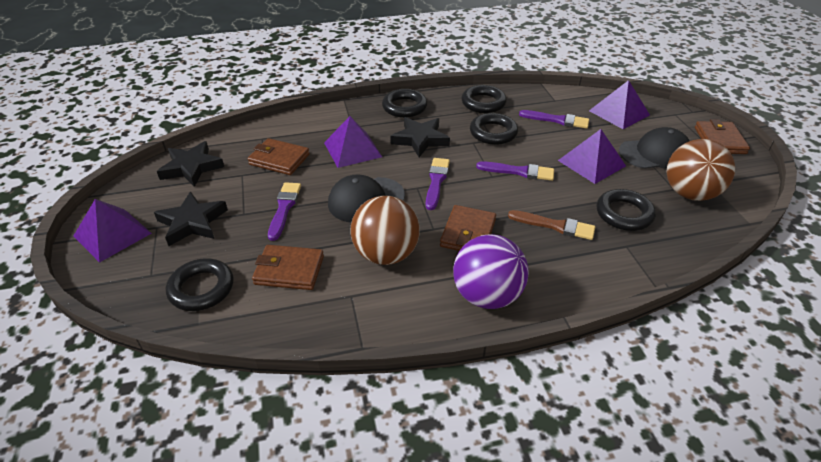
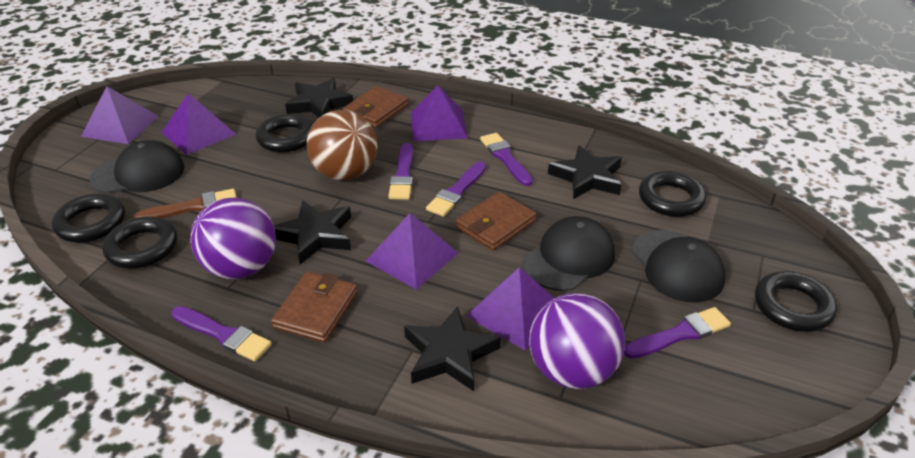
black cap: [328,174,405,222] [619,127,690,169] = 2 -> [90,140,184,194] [522,216,615,291] [632,230,726,302] = 3
black star: [154,191,228,246] [157,141,224,187] [390,117,450,157] = 3 -> [274,200,351,264] [285,78,353,118] [404,306,501,391] [548,145,622,199] = 4
brown ball: [351,196,420,265] [666,139,735,201] = 2 -> [307,110,377,180] = 1
brown wallet: [248,138,310,175] [252,245,324,290] [440,205,496,251] [695,119,750,154] = 4 -> [271,272,358,343] [343,86,408,128] [456,192,536,250] = 3
purple ball: [453,234,529,309] = 1 -> [190,197,276,279] [529,293,625,389] = 2
purple brush: [268,182,301,241] [426,158,450,210] [476,161,554,181] [519,110,589,129] = 4 -> [171,306,272,361] [388,143,413,200] [426,162,486,217] [480,133,533,186] [624,307,731,359] = 5
purple pyramid: [74,199,152,263] [324,116,382,168] [558,129,626,184] [589,80,650,129] = 4 -> [81,86,158,144] [161,93,236,155] [366,213,458,290] [411,85,468,141] [466,267,554,351] = 5

